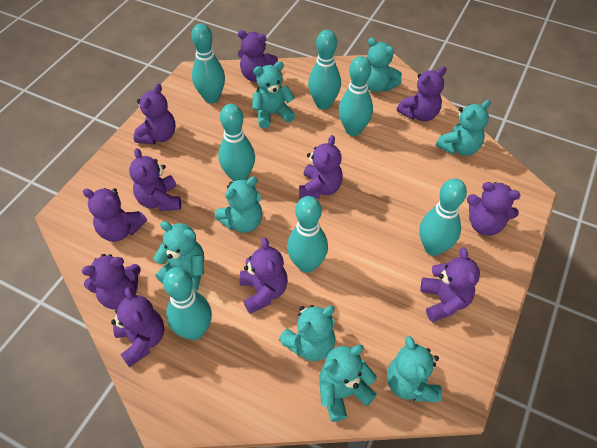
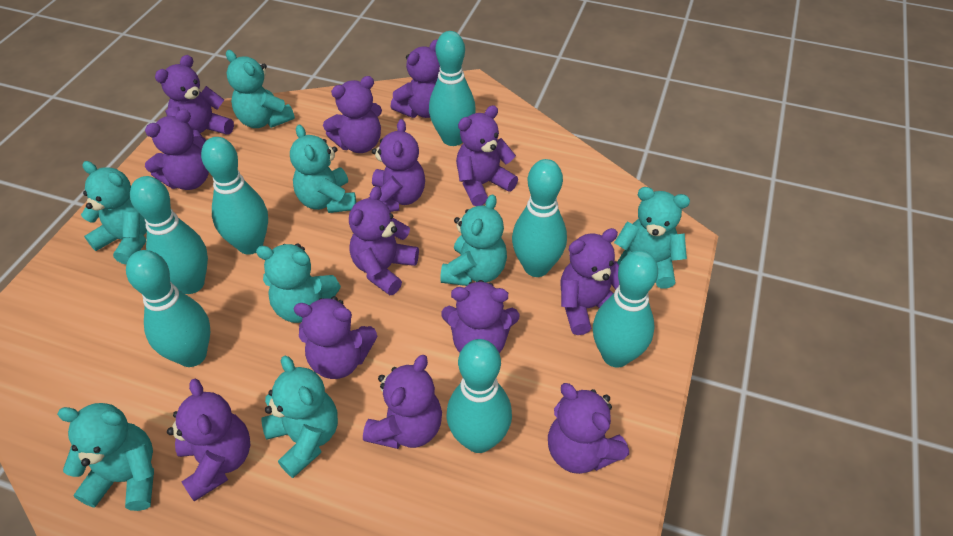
purple teddy bear: [82,188,147,242] [82,254,141,310] [111,287,164,367] [129,148,181,211] [134,84,176,145] [238,30,278,82] [240,237,288,314] [299,135,343,199] [397,67,446,121] [420,248,480,322] [467,182,520,236] = 11 -> [145,109,209,190] [155,55,234,137] [167,379,250,501] [294,296,377,379] [323,76,382,153] [349,186,419,295] [363,355,442,449] [368,119,425,212] [391,40,440,118] [441,280,519,353] [456,105,518,206] [548,383,629,474] [561,228,619,335] = 13

